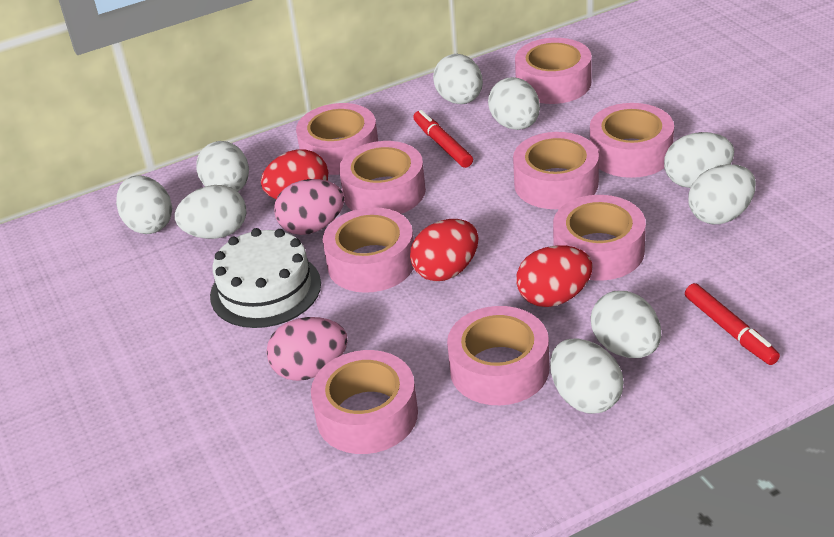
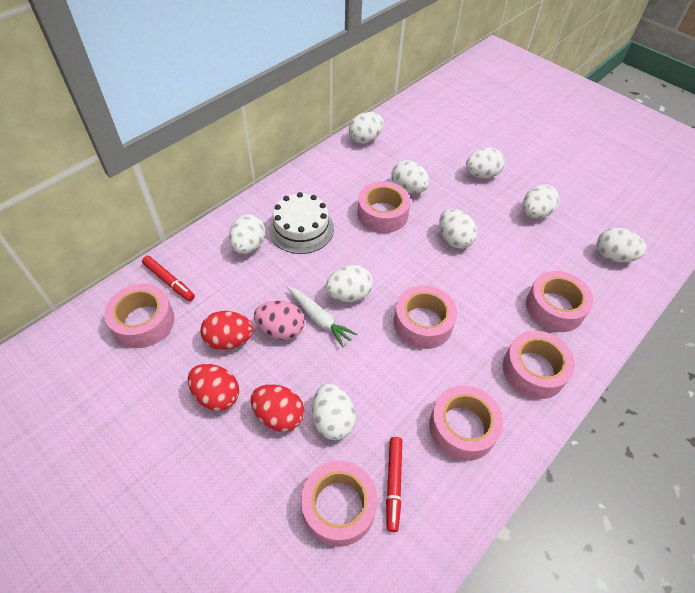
pink egg: [266,317,348,381] [274,179,345,235] = 2 -> [254,301,305,340] = 1
pink tape: [296,103,378,175] [311,350,418,454] [323,207,414,293] [339,141,426,214] [447,306,549,405] [513,132,599,209] [515,38,592,104] [553,195,646,280] [590,103,674,178] = 9 -> [104,284,174,348] [301,461,378,547] [357,181,411,233] [394,285,457,349] [429,385,503,461] [503,331,575,399] [526,271,593,332] = 7
white carrot: none = 0 -> [287,287,357,347] = 1

